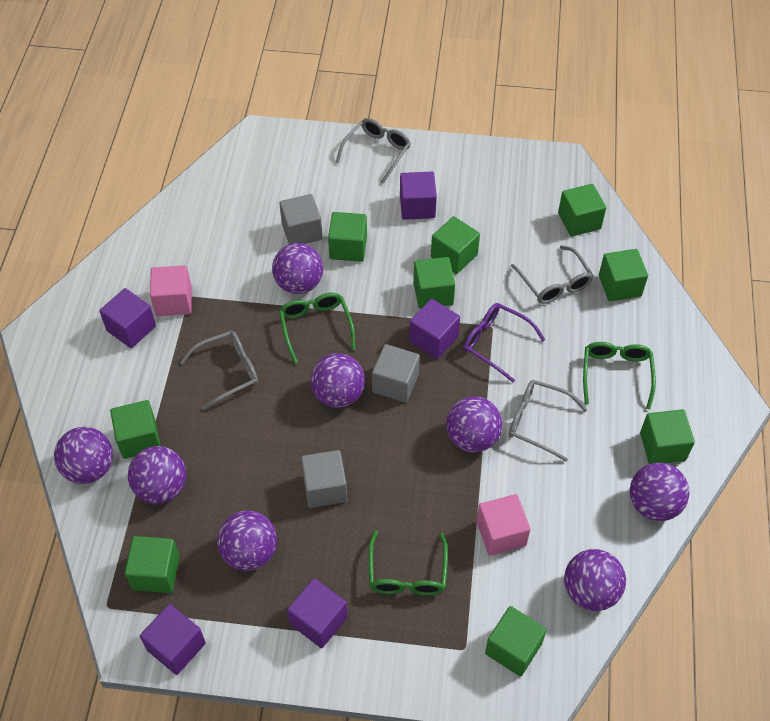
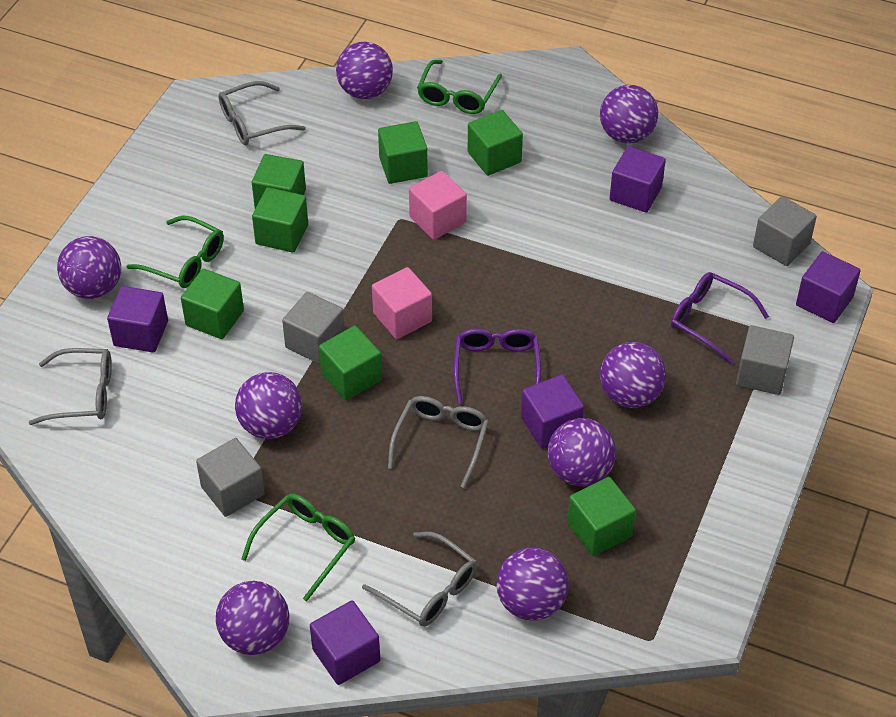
green cube: [110,400,161,459] [125,536,180,593] [328,212,367,262] [413,257,455,309] [431,216,480,274] [485,606,547,677] [558,184,606,237] [599,249,648,302] [640,409,695,464] = 9 -> [181,269,244,339] [252,154,306,209] [252,187,308,253] [319,326,382,400] [378,121,428,184] [468,110,523,176] [567,477,636,556] = 7
grey cube: [279,194,323,244] [301,450,348,508] [372,344,420,403] = 3 -> [196,438,265,517] [282,292,345,364] [736,325,794,395] [753,196,817,266] = 4
purple glasses: [463,303,545,382] = 1 -> [454,328,541,404] [671,272,769,364] = 2

